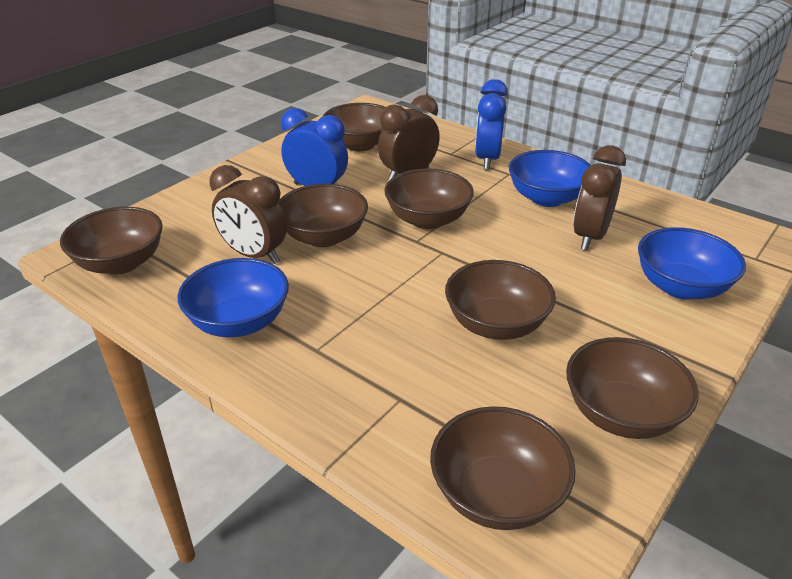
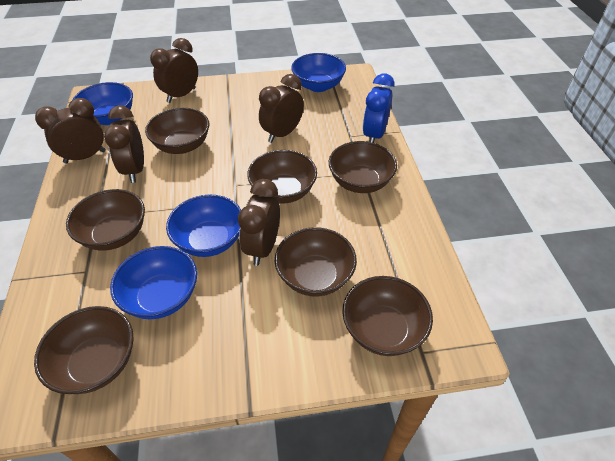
blue bowl: [177,258,289,337] [509,150,591,207] [638,227,746,300] = 3 -> [73,82,133,125] [110,246,197,319] [166,195,241,257] [291,53,346,92] = 4
blue clock: [281,108,348,186] [475,79,508,170] = 2 -> [363,73,395,143] = 1
brown clock: [209,165,287,264] [378,95,440,181] [573,145,626,250] = 3 -> [35,98,106,164] [104,105,144,183] [150,38,198,103] [238,179,280,266] [259,74,304,143] = 5

